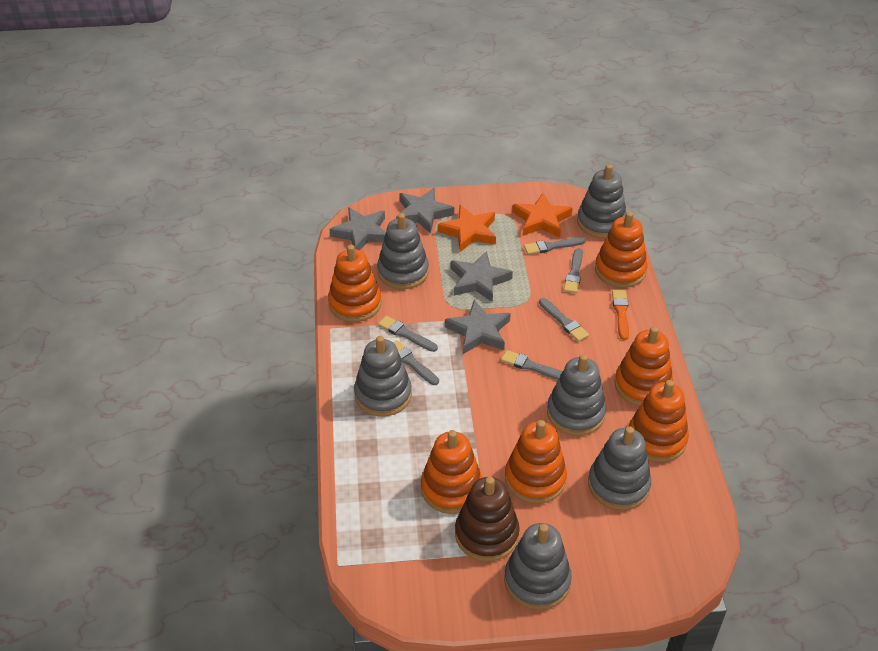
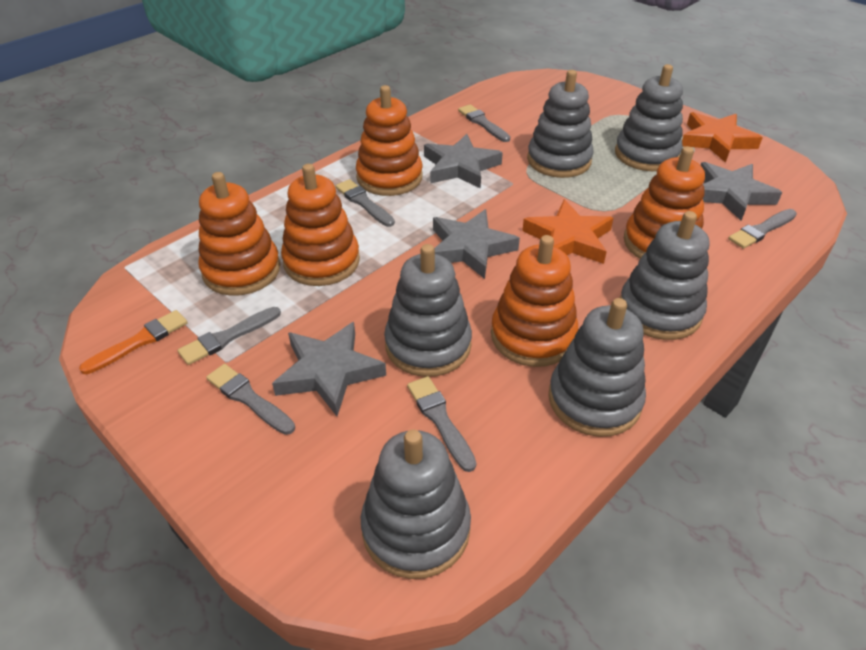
brown stacking toy: [455,476,520,562] = 1 -> none = 0
orange stacking toy: [328,245,382,322] [421,430,482,514] [505,420,567,504] [595,212,648,288] [615,326,673,406] [629,380,689,462] = 6 -> [198,172,280,296] [281,164,360,286] [356,85,423,196] [491,235,578,367] [624,146,705,259] = 5

